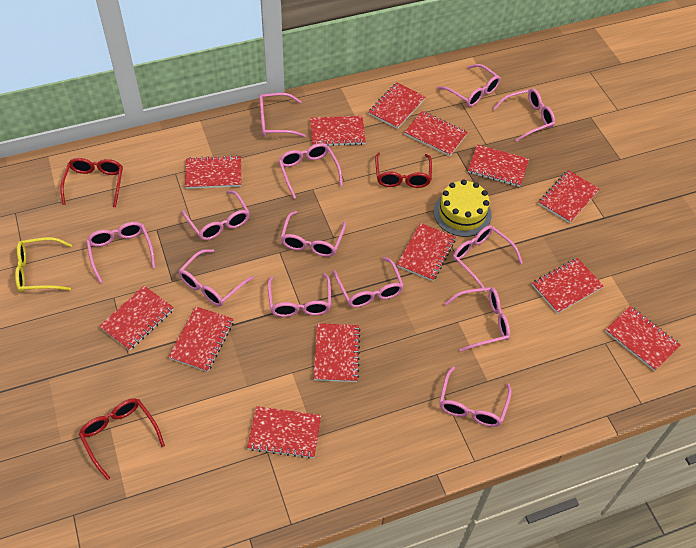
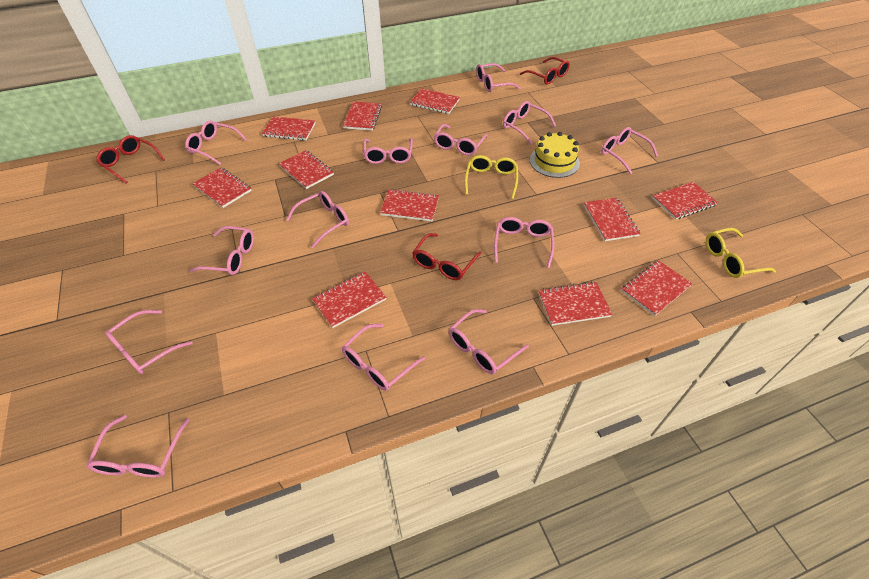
red notebook: [99,286,174,351] [168,306,234,372] [185,155,241,189] [247,406,321,459] [310,116,366,146] [314,323,361,382] [368,82,425,129] [397,223,456,281] [404,111,468,156] [468,145,529,187] [532,258,604,314] [539,170,600,223] [605,306,681,371] = 13 -> [192,167,252,208] [262,116,315,140] [278,150,334,189] [312,272,386,328] [343,102,382,131] [380,189,439,221] [410,88,460,114] [539,282,612,326] [584,198,641,241] [621,260,693,316] [653,182,718,220] = 11
yellow glasses: [15,237,72,292] = 1 -> [465,155,518,199] [706,228,776,278] = 2

